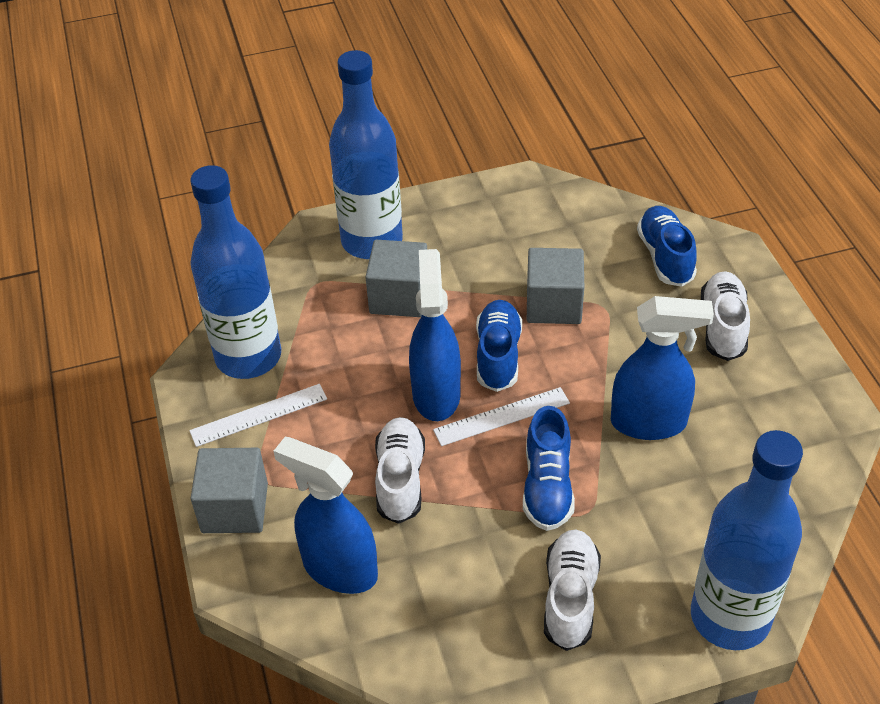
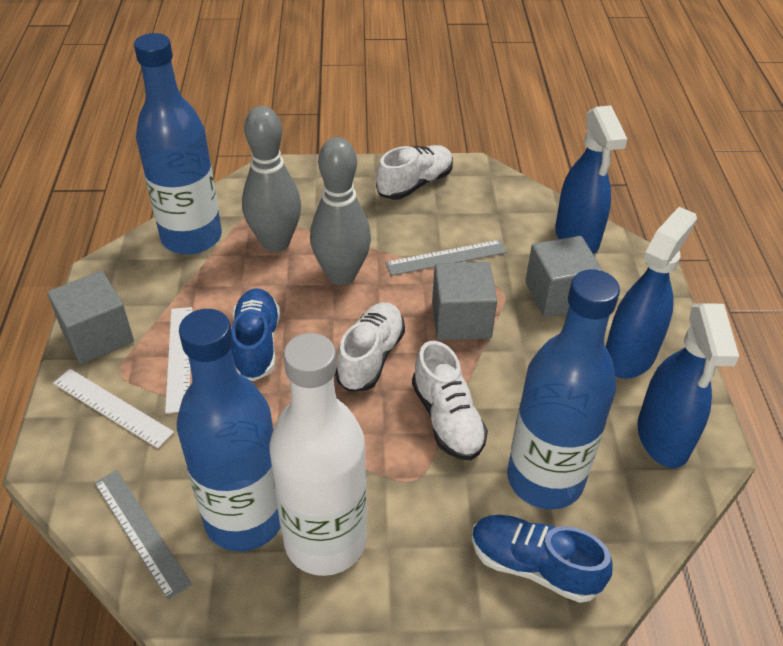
blue shoe: [476,300,522,392] [523,406,575,531] [637,206,697,287] = 3 -> [231,288,280,381] [472,515,613,603] = 2
grey bowling pin: none = 0 -> [242,106,301,252] [310,137,371,285] = 2
grey ruler: none = 0 -> [94,470,192,600] [385,240,507,276] = 2
white bottle: none = 0 -> [269,333,367,576] = 1

